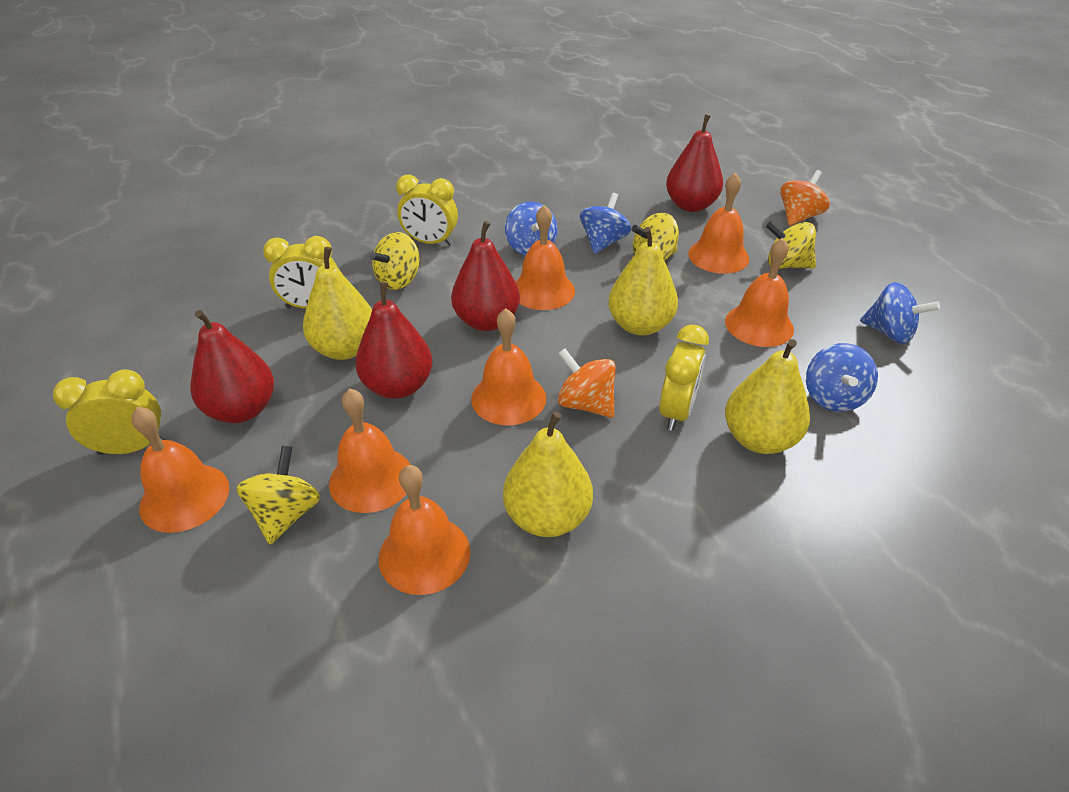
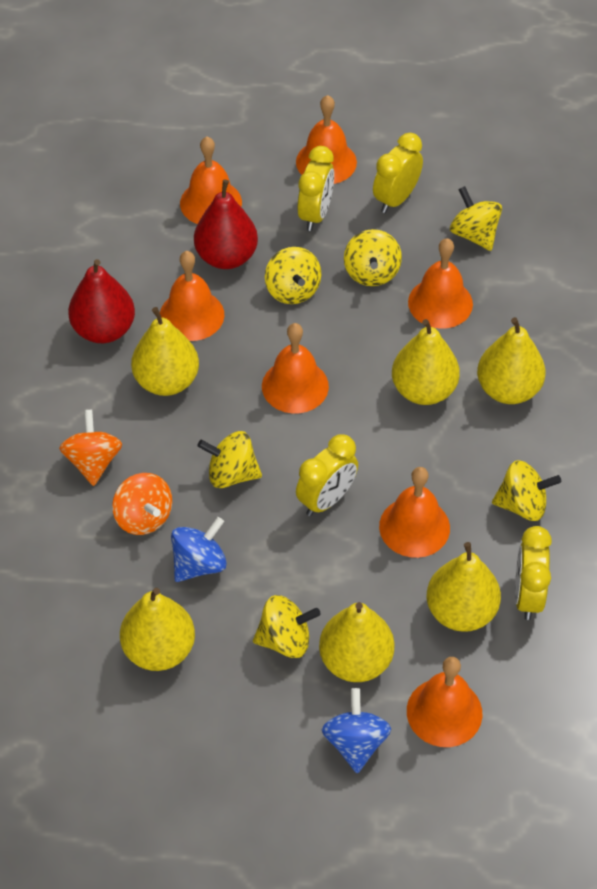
blue spinning top: [505,202,558,256] [580,192,631,254] [806,343,878,412] [860,282,940,344] = 4 -> [171,517,227,582] [322,688,391,773] = 2
red pear: [190,310,274,423] [355,282,432,399] [451,221,520,331] [666,115,723,212] = 4 -> [68,259,135,343] [194,180,258,269] = 2
yellow pear: [303,247,372,360] [503,412,593,537] [608,227,678,335] [725,339,810,454] = 4 -> [120,588,195,671] [131,307,199,396] [319,602,394,682] [392,319,460,405] [427,542,501,632] [477,317,546,404] = 6
yellow spinning top: [236,446,320,544] [370,232,419,290] [631,213,679,261] [766,221,816,269] = 4 -> [197,431,262,488] [253,595,321,658] [265,247,321,304] [344,229,402,286] [450,186,502,251] [492,460,561,521] = 6

